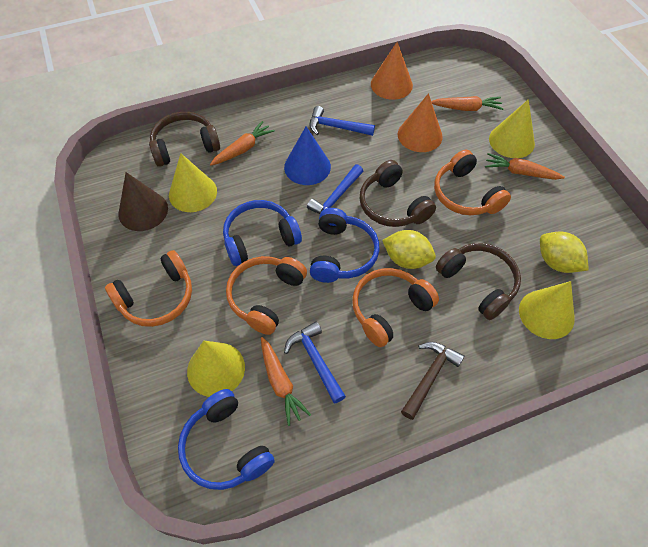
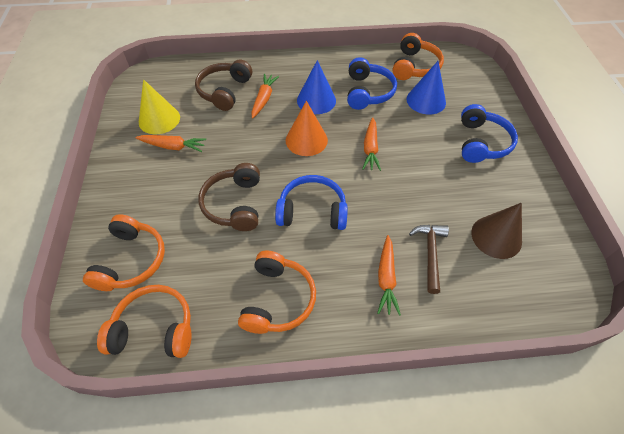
blue cone: [284,126,331,185] = 1 -> [297,60,336,114] [406,61,446,115] = 2
blue hammer: [284,321,346,404] [307,164,363,214] [309,106,375,136] = 3 -> none = 0
brown headphones: [149,112,220,167] [360,160,436,227] [436,243,521,320] = 3 -> [195,59,252,111] [198,163,260,231] = 2
orange cone: [371,42,413,100] [398,93,443,152] = 2 -> [286,101,328,156] = 1
yellow cone: [169,153,217,212] [187,341,245,397] [489,99,535,158] [519,281,575,339] = 4 -> [139,79,180,134] = 1
yellow lemon: [382,230,436,269] [540,232,589,273] = 2 -> none = 0

